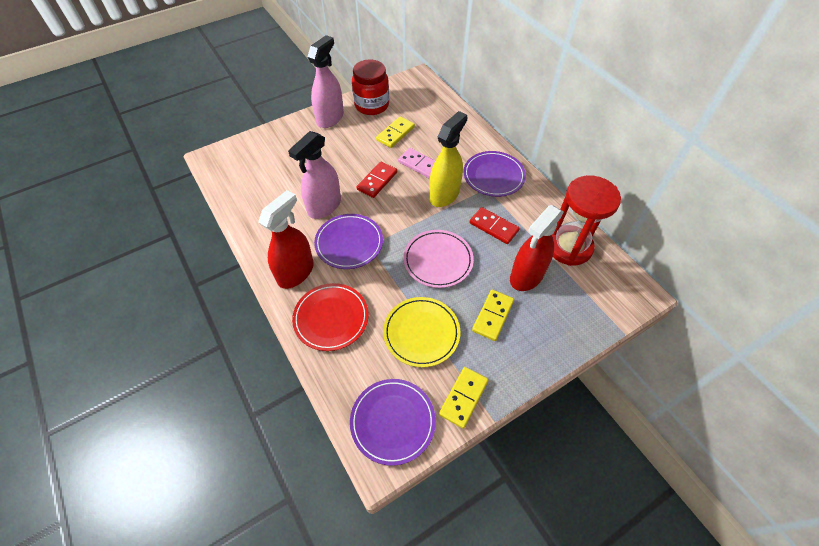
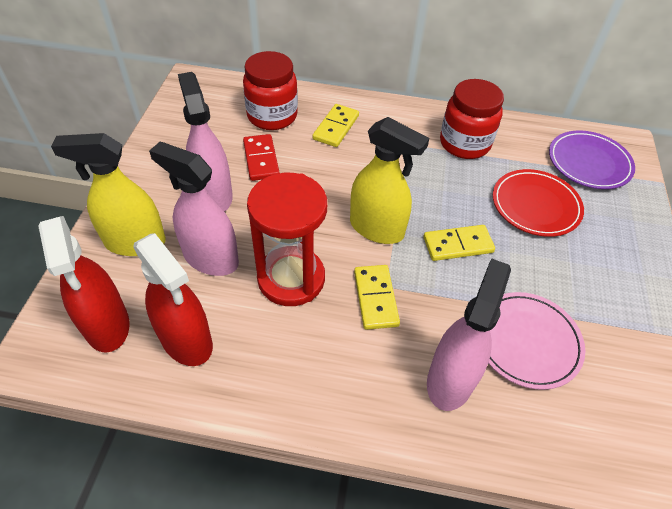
pink domino: [398,148,435,179] = 1 -> none = 0
pink spray bottle: [288,131,341,219] [308,35,344,128] = 2 -> [149,142,239,276] [178,72,233,212] [427,258,511,411] = 3
purple plate: [314,214,383,269] [350,379,436,466] [463,151,526,197] = 3 -> [549,130,635,189] = 1
red domino: [357,162,397,198] [470,207,520,244] = 2 -> [243,134,280,181] = 1
red jar: [352,59,389,115] = 1 -> [243,51,298,130] [440,79,504,159] = 2
yellow plate: [383,297,460,367] = 1 -> none = 0
yellow spray bottle: [429,111,468,207] = 1 -> [51,133,166,256] [350,117,429,244] = 2

